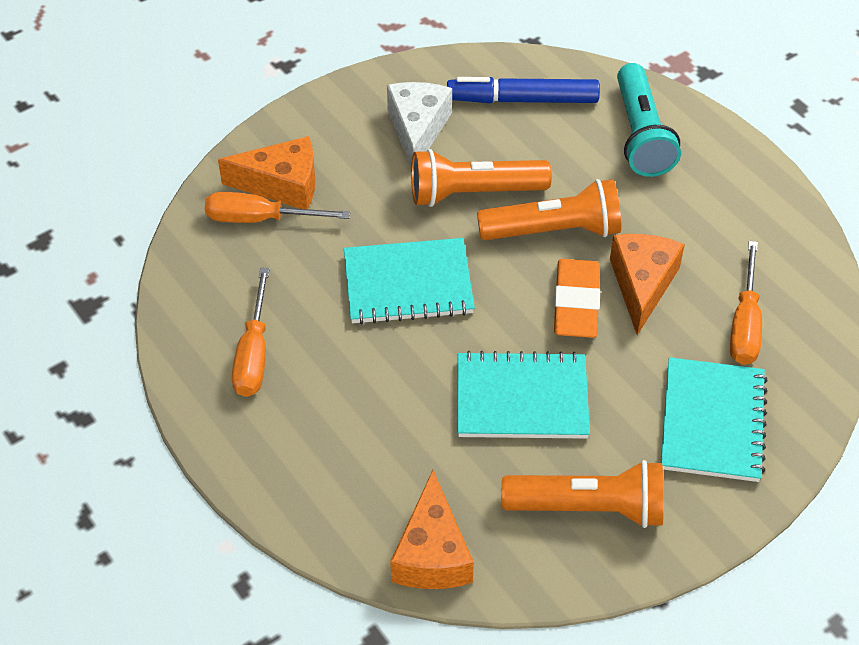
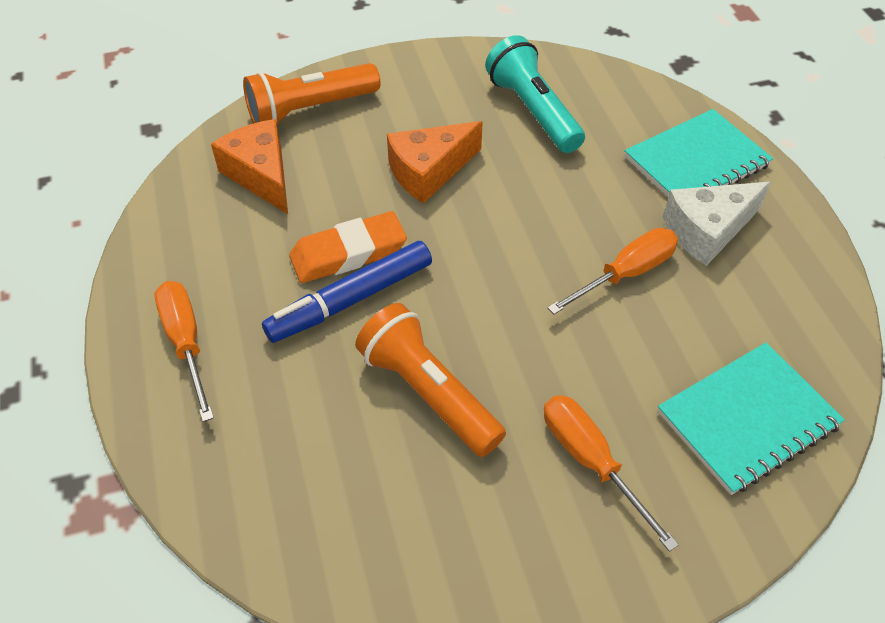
orange cheese: [218,136,315,209] [390,470,474,589] [610,234,685,335] = 3 -> [211,119,288,214] [387,121,483,203] = 2
orange flashlight: [411,149,552,207] [477,179,621,240] [501,460,663,528] = 3 -> [243,63,381,124] [355,303,506,457] = 2
turquoise notebook: [344,238,475,325] [458,351,590,439] [661,357,768,482] = 3 -> [625,109,773,197] [658,343,845,495] = 2

